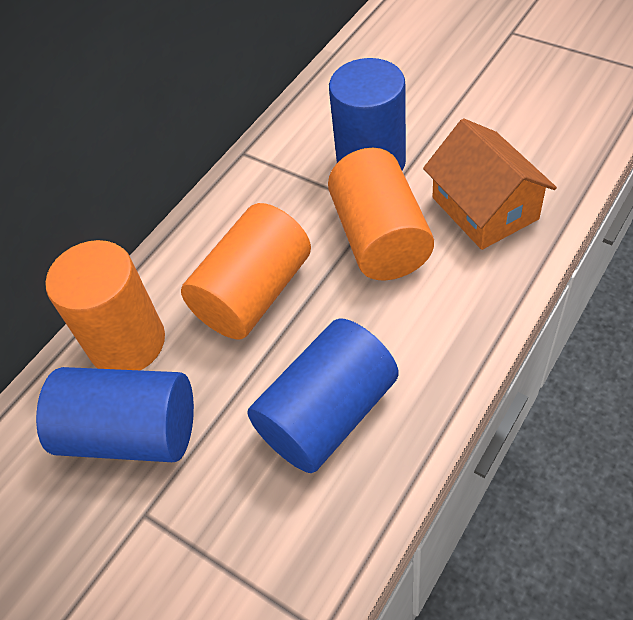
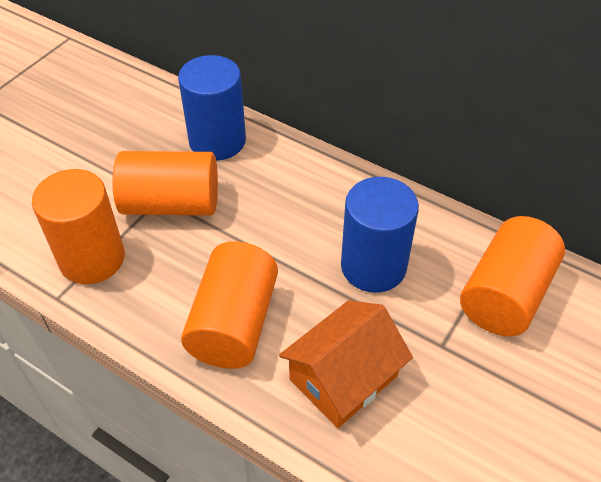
blue cylinder: [36,367,194,462] [247,318,399,473] [329,58,406,170] = 3 -> [178,55,246,160] [341,177,419,293] = 2
orange cylinder: [46,240,165,370] [181,203,311,339] [328,148,434,280] = 3 -> [32,169,125,284] [112,151,218,216] [181,241,278,369] [460,216,565,336] = 4

